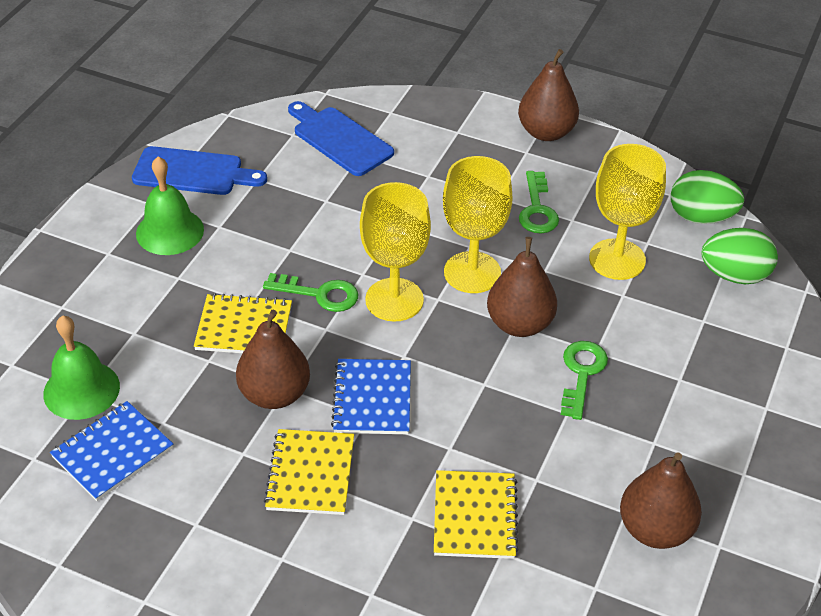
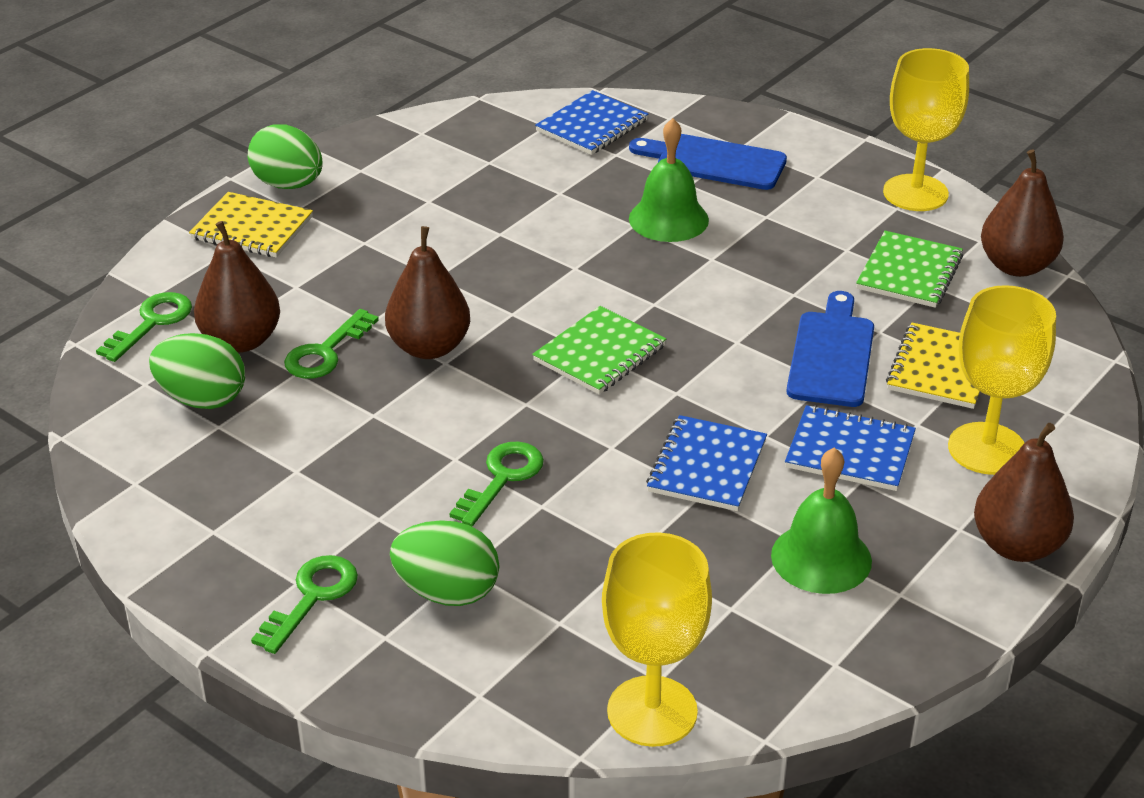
blue notebook: [50,401,173,501] [331,359,411,434] = 2 -> [535,90,648,155] [646,415,767,511] [785,405,916,491] = 3
green egg: [671,170,744,224] [701,228,778,284] = 2 -> [149,333,245,409] [248,125,323,189] [390,520,499,606] = 3
green key: [263,273,358,312] [519,171,559,233] [561,341,608,420] = 3 -> [96,292,192,362] [251,555,358,654] [284,309,379,379] [450,442,544,526] = 4
green notebook: none = 0 -> [532,306,666,394] [856,231,963,308] = 2
yellow notebook: [194,293,292,353] [264,429,354,515] [434,470,519,559] = 3 -> [189,192,313,257] [886,323,980,409] = 2

